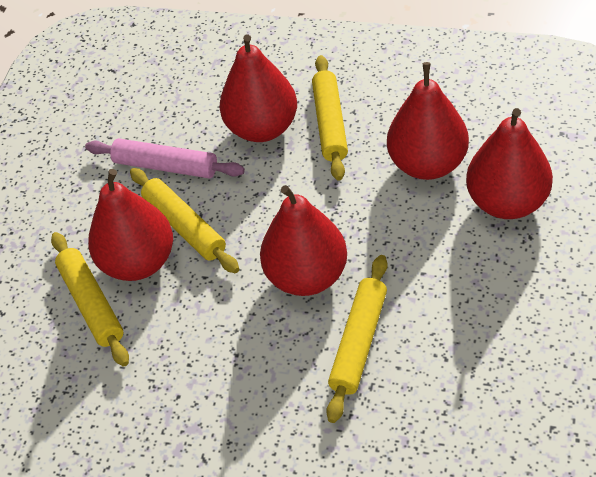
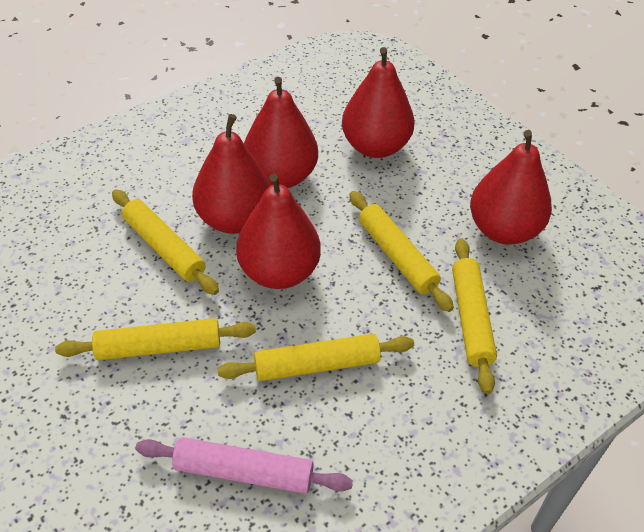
yellow rolling pin: [51,232,129,367] [130,168,239,273] [312,55,348,181] [326,255,388,423] = 4 -> [55,318,256,360] [112,189,219,295] [218,334,414,381] [349,191,454,312] [452,239,497,394] = 5

